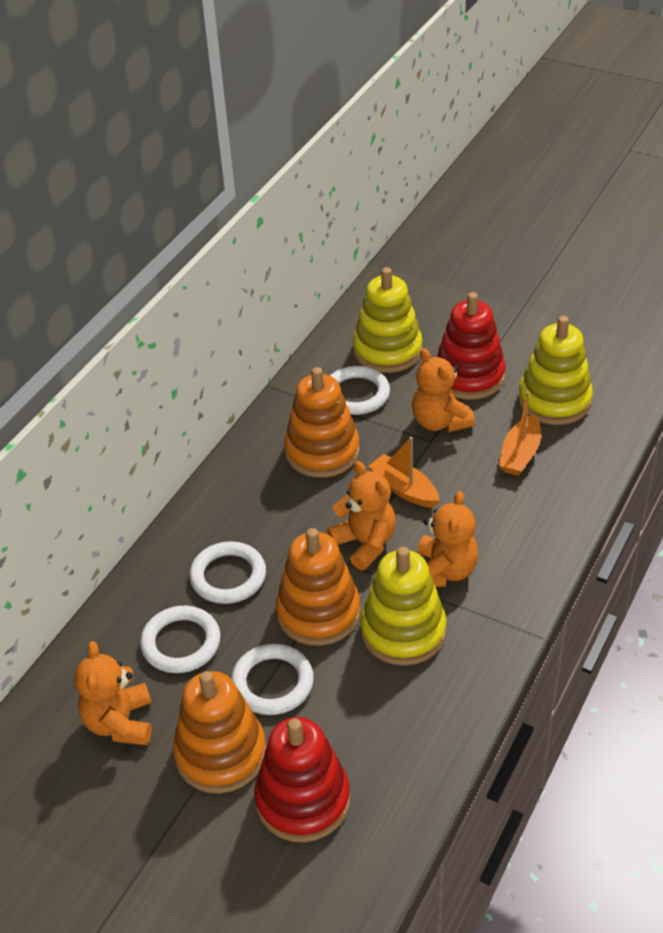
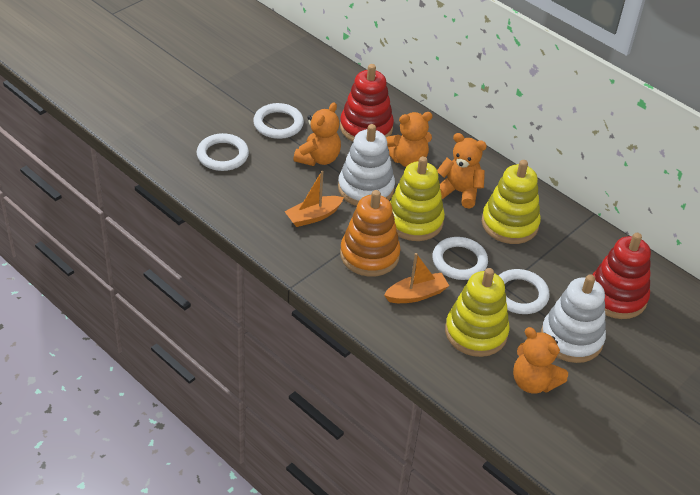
orange stacking toy: [173,671,266,793] [276,528,361,646] [284,367,359,478] = 3 -> [340,190,401,277] = 1
white stacking toy: none = 0 -> [338,124,395,206] [541,275,606,363] = 2

